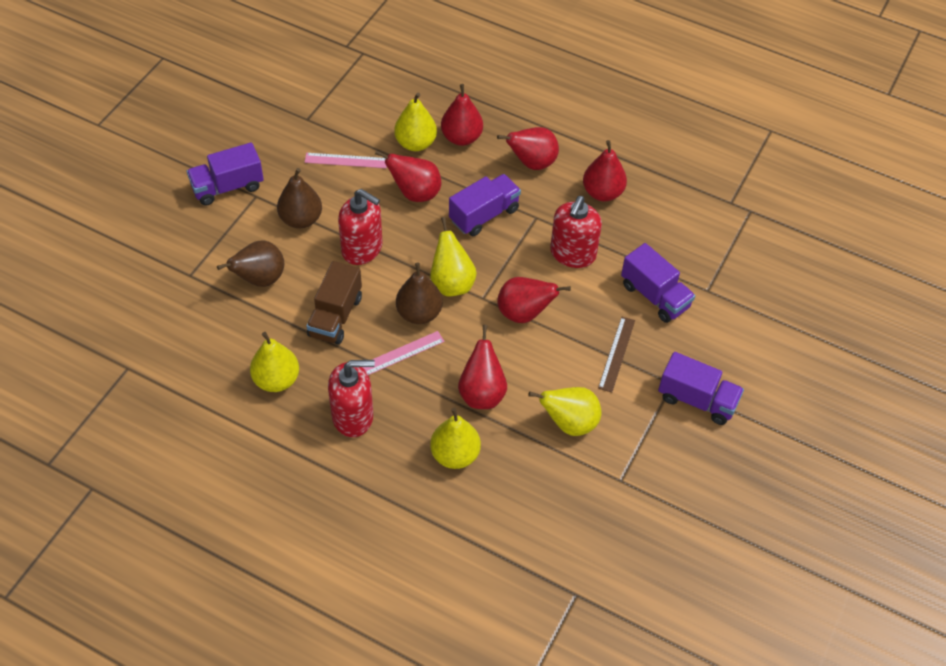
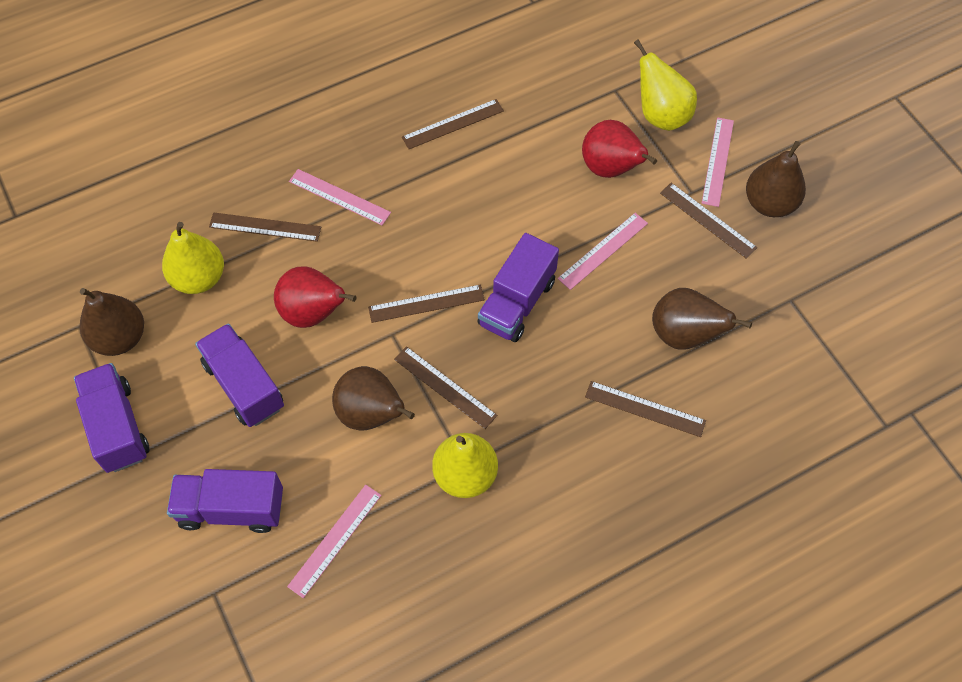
brown pear: [217,241,284,287] [277,168,322,228] [396,262,443,324] = 3 -> [80,288,144,356] [332,366,415,431] [652,288,752,350] [746,141,806,217] = 4
brown ruler: [598,317,635,393] = 1 -> [209,212,321,242] [368,284,485,323] [394,346,497,429] [402,99,504,149] [585,381,706,437] [660,183,757,259] = 6
brown truck: [306,261,362,345] = 1 -> none = 0
pink ruler: [305,153,387,168] [363,331,445,375] = 2 -> [287,485,382,598] [289,169,391,225] [557,213,648,290] [702,117,734,207] = 4
red pear: [375,150,441,202] [441,84,483,146] [458,325,507,409] [497,127,559,170] [497,277,571,323] [583,140,627,201] = 6 -> [274,266,357,328] [582,120,657,178] = 2
red soap dispenser: [328,360,375,437] [338,189,383,265] [550,196,602,268] = 3 -> none = 0
yellow pear: [250,332,299,392] [394,93,437,151] [430,217,477,297] [430,408,481,469] [528,387,601,436] = 5 -> [162,222,224,294] [432,433,498,498] [634,39,697,131] = 3

